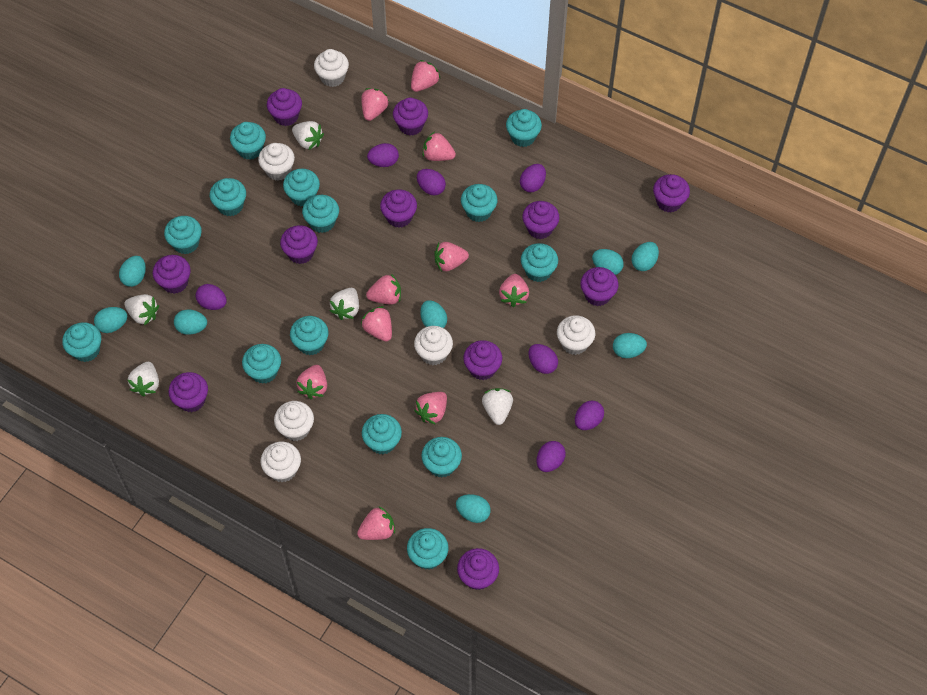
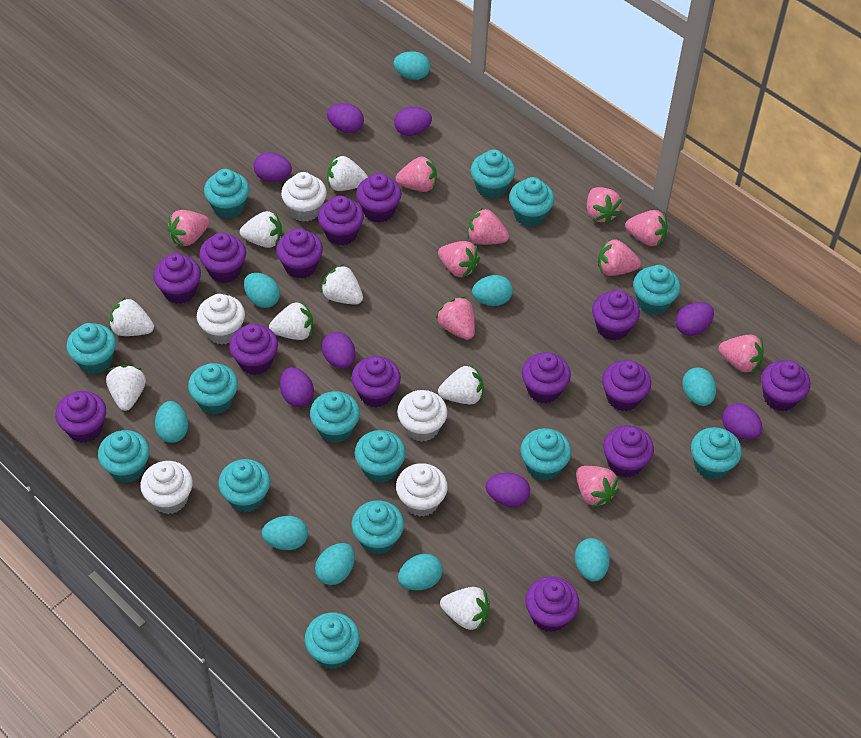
purple cupcake: [153,255,190,294] [168,372,208,412] [267,88,302,126] [280,225,318,264] [380,189,417,228] [393,98,428,135] [457,548,499,590] [463,340,502,380] [522,201,559,239] [581,267,619,306] [653,174,690,213] = 11 -> [55,391,106,443] [153,253,201,304] [199,232,246,283] [229,324,278,375] [276,228,323,279] [318,196,364,245] [351,356,401,408] [356,173,401,223] [522,352,571,403] [525,576,579,632] [592,290,640,341] [602,360,651,411] [603,425,654,478] [761,361,810,412] = 14
purple egg: [195,284,227,310] [367,143,399,167] [417,169,446,196] [520,164,546,192] [529,344,558,374] [537,441,566,472] [575,400,604,430] = 7 -> [253,152,292,182] [280,367,314,407] [322,332,355,369] [327,103,364,133] [394,107,432,136] [486,473,530,507] [675,302,714,336] [722,403,763,440] = 8
turquoise egg: [94,307,127,333] [119,256,146,287] [174,310,207,335] [420,300,447,328] [456,494,491,523] [592,249,624,275] [613,333,647,358] [632,242,659,271] = 8 -> [155,401,188,443] [244,273,280,308] [262,516,308,550] [315,543,355,585] [393,51,430,80] [398,554,442,590] [472,275,513,306] [575,538,610,582] [682,368,716,406] = 9
white cupcake: [258,143,295,181] [260,442,301,482] [274,401,314,441] [314,49,349,87] [414,326,453,365] [557,315,595,355] = 6 -> [140,461,193,514] [197,294,245,345] [281,172,327,222] [396,463,448,517] [397,390,448,442] = 5
white strawberry: [124,294,159,325] [128,362,159,396] [292,121,324,150] [330,288,359,320] [482,388,513,425] = 5 -> [106,365,146,411] [109,297,154,336] [240,211,282,248] [269,302,313,340] [321,264,363,304] [327,155,368,191] [438,364,483,404] [440,587,490,631] = 8

